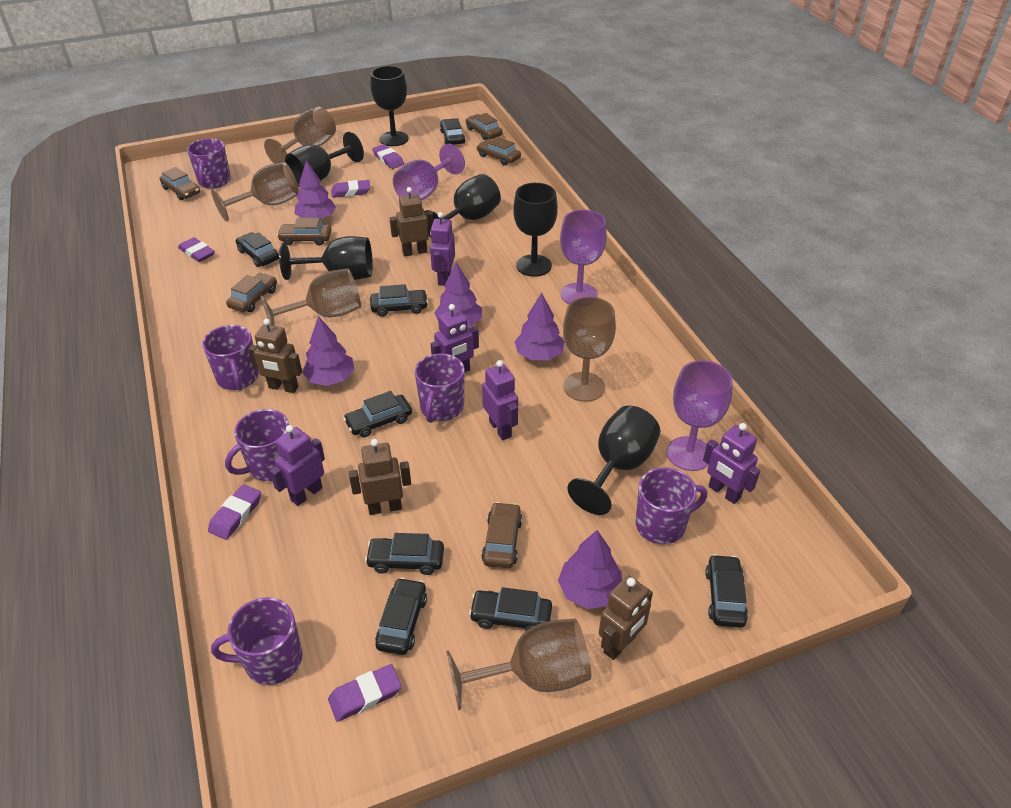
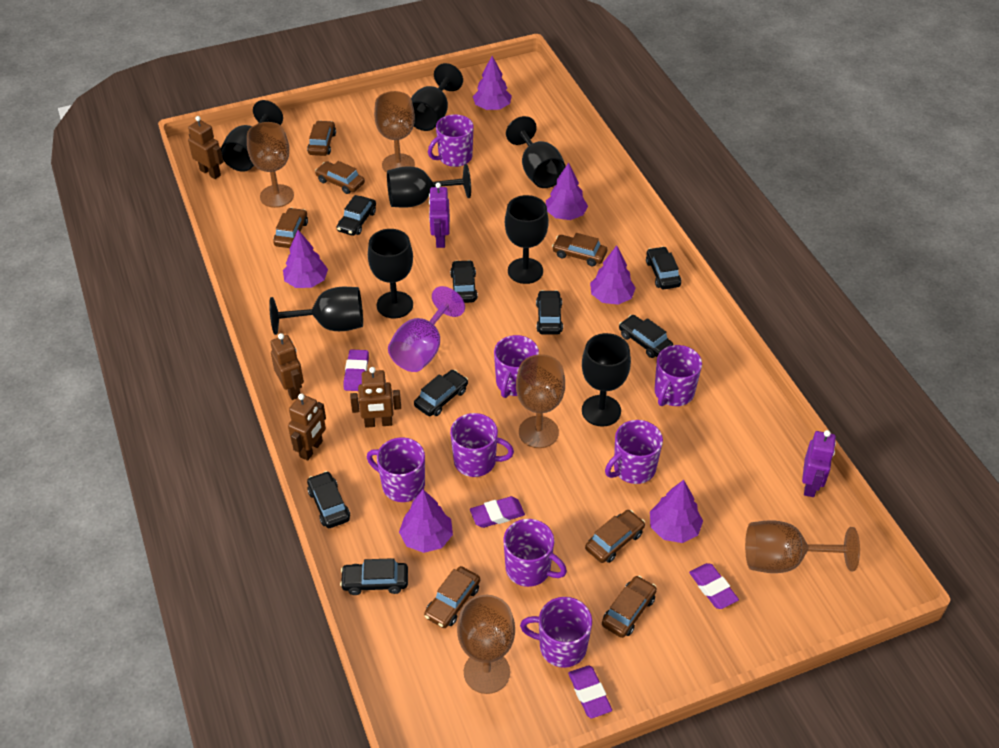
black goblet: [279,236,373,280] [285,132,364,187] [370,66,409,146] [425,174,501,237] [513,183,558,277] [567,405,660,515] = 6 -> [221,100,283,172] [269,287,363,335] [368,229,413,318] [387,164,471,208] [411,63,463,131] [505,195,549,284] [506,116,566,188] [582,333,631,427] = 8
brown car: [160,167,200,200] [226,273,277,312] [277,218,332,245] [466,113,503,140] [477,137,521,166] [481,502,522,568] = 6 -> [273,208,308,248] [307,120,336,156] [315,161,365,194] [424,566,480,628] [552,233,607,267] [585,510,645,563] [602,576,657,638] = 7
purple eraser: [178,237,215,262] [208,484,261,540] [328,664,401,722] [331,180,370,198] [372,144,404,169] = 5 -> [344,349,369,391] [470,496,525,528] [568,665,612,718] [689,563,739,609] = 4
purple goblet: [393,144,465,200] [560,210,607,304] [667,360,733,471] = 3 -> [388,286,465,372] = 1
purple mug: [187,138,231,189] [202,325,259,390] [211,597,302,685] [225,409,289,481] [415,353,465,423] [635,467,707,544] = 6 -> [367,437,425,502] [428,114,474,167] [450,413,514,477] [494,335,539,398] [503,519,567,587] [520,597,592,668] [605,420,663,484] [655,345,702,406] = 8
purple robot: [270,425,325,506] [430,212,455,286] [431,304,479,372] [482,360,518,440] [703,423,760,504] = 5 -> [429,183,450,248] [802,430,836,497] = 2
purple tree: [294,160,336,220] [302,316,355,386] [434,262,482,327] [515,292,565,360] [558,530,622,609] = 5 -> [283,230,328,288] [399,489,453,553] [473,56,512,110] [546,163,588,220] [590,245,636,305] [650,480,703,543] = 6

